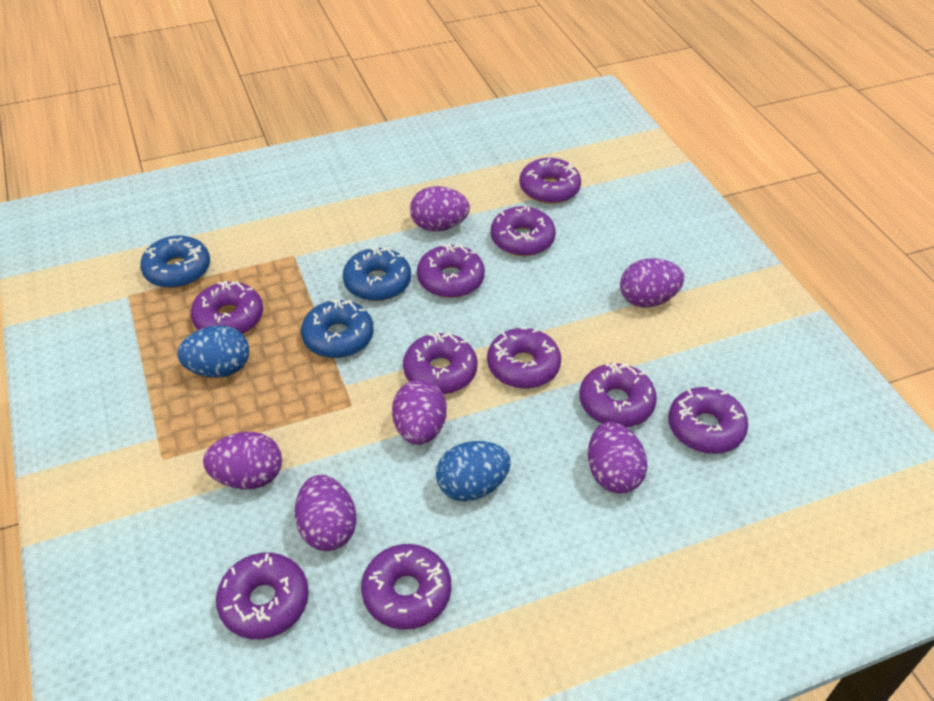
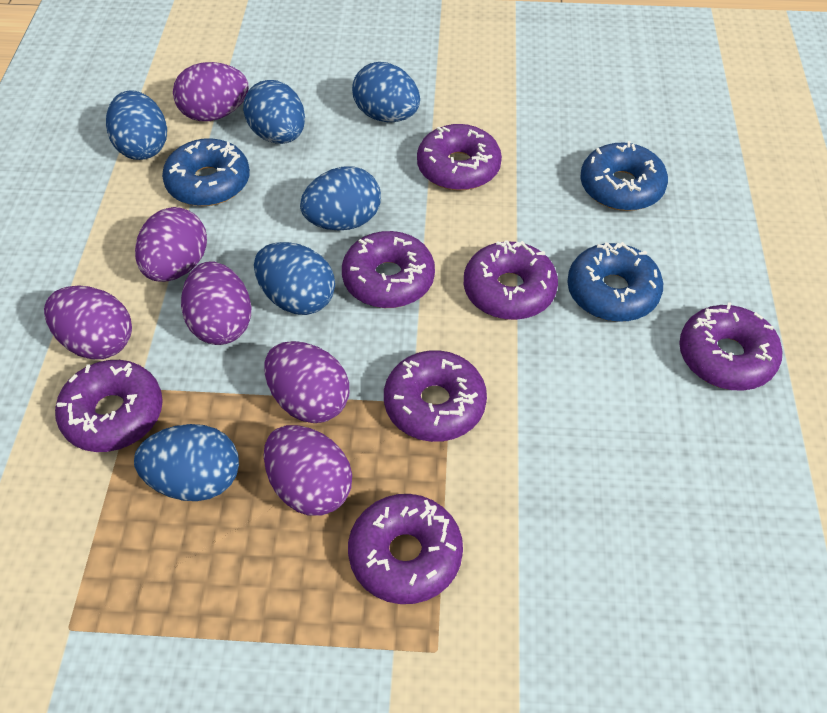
blue egg: [177,325,249,378] [436,441,511,501] = 2 -> [106,90,167,160] [134,424,239,501] [243,80,305,144] [254,242,335,315] [300,166,381,230] [352,62,420,122] = 6
purple donut: [191,281,263,334] [216,553,309,639] [361,544,452,630] [403,332,477,394] [417,243,485,298] [487,327,561,389] [491,205,556,256] [520,158,581,204] [579,363,657,427] [668,387,748,454] = 10 -> [55,360,163,452] [342,231,435,308] [348,494,463,604] [384,350,487,442] [417,124,502,191] [464,240,558,320] [679,302,782,391] = 7

